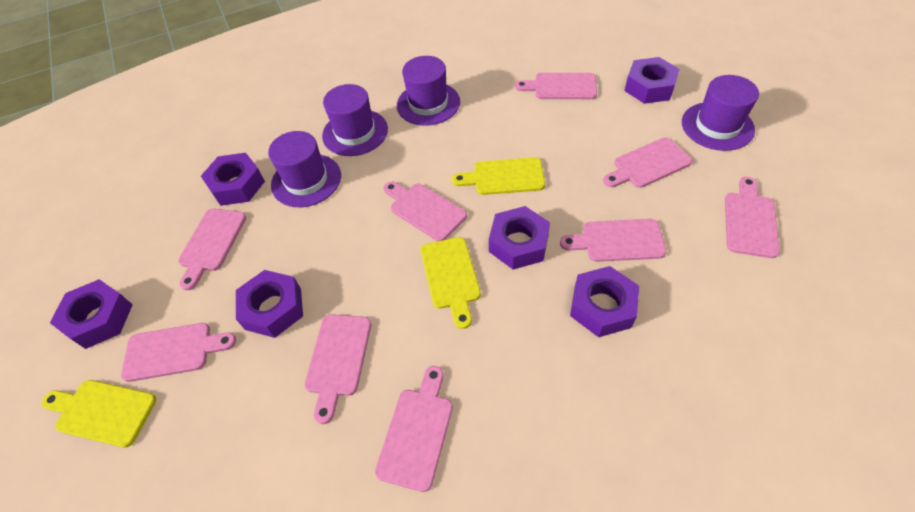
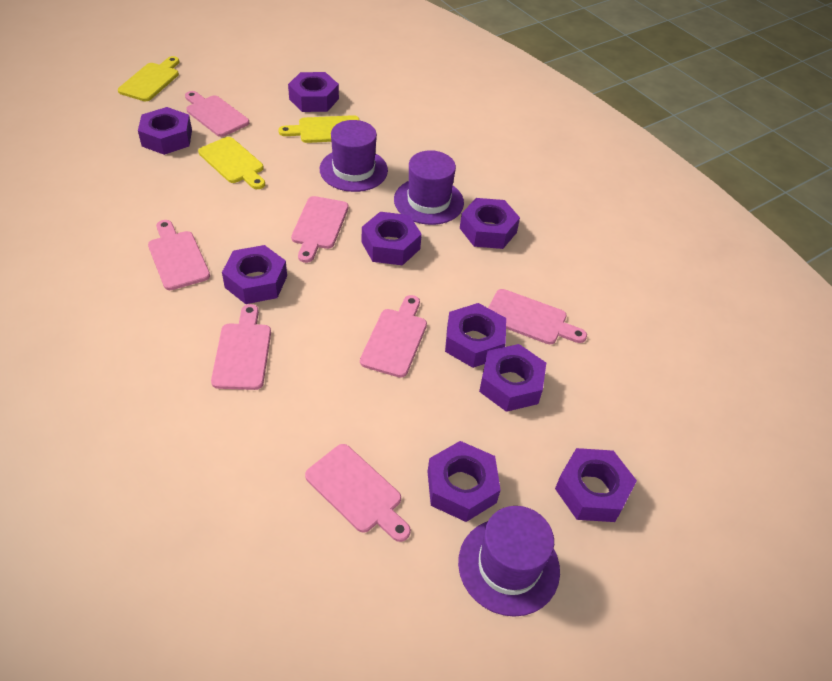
pink cutting board: [121,323,236,382] [178,208,246,290] [305,314,371,424] [375,366,453,492] [383,182,467,241] [515,73,597,99] [560,219,666,262] [603,137,692,188] [725,176,780,258] = 9 -> [148,220,210,290] [185,91,249,137] [211,304,271,390] [291,196,349,263] [305,444,411,542] [360,295,427,378] [488,289,587,344] = 7
purple hat: [268,131,341,207] [322,84,388,156] [397,56,460,126] [682,75,759,151] = 4 -> [320,120,388,192] [394,150,464,225] [458,506,560,617] = 3
purple nut: [50,279,133,349] [201,153,265,206] [236,270,303,338] [489,206,550,269] [570,266,639,337] [624,57,680,104] = 6 -> [138,107,192,155] [222,245,287,304] [288,72,339,112] [362,212,422,265] [428,441,501,522] [445,303,506,368] [460,198,520,249] [479,344,546,412] [555,448,637,522] = 9

